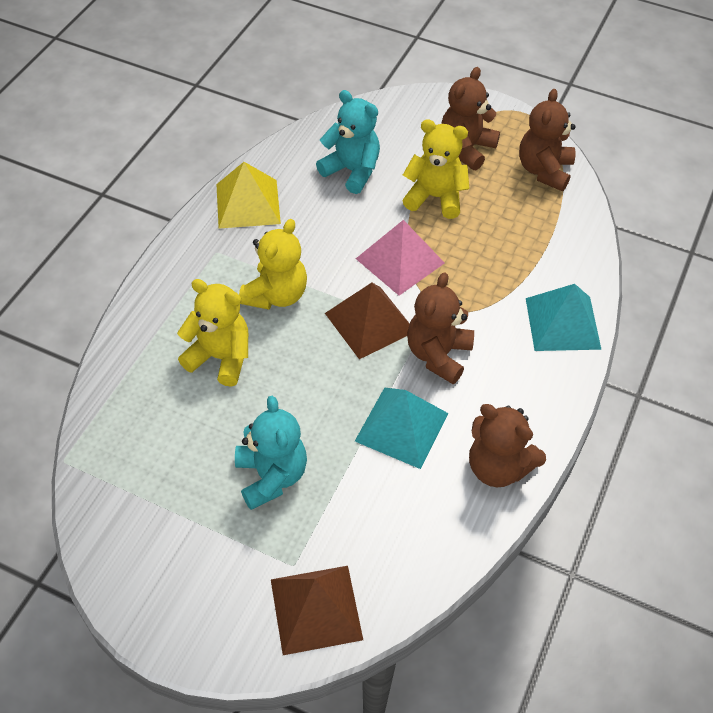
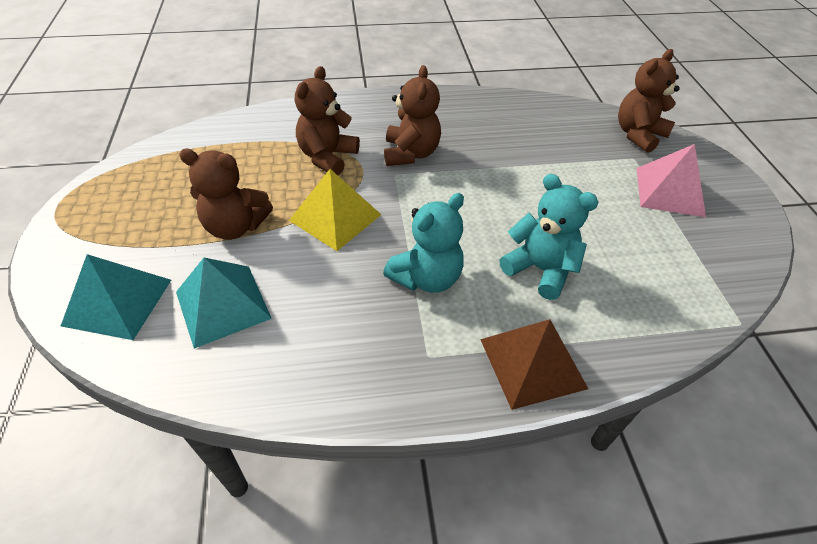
brown pyramid: [271,566,363,655] [325,283,410,359] = 2 -> [480,319,588,410] = 1
yellow teddy bear: [177,279,248,387] [239,219,307,309] [402,119,470,219] = 3 -> none = 0

